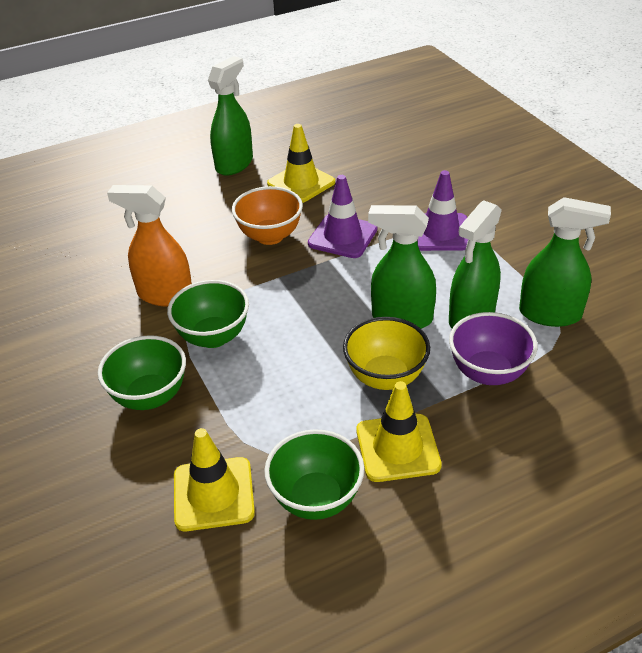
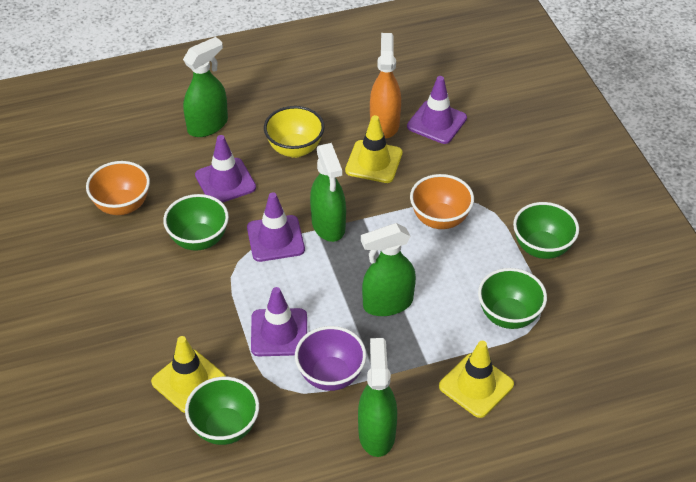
green bowl: [98,335,186,410] [167,280,249,348] [264,429,364,520] = 3 -> [163,194,229,251] [185,377,259,445] [478,268,547,329] [513,202,579,259] = 4
orange bowl: [232,186,303,245] = 1 -> [86,161,150,215] [410,174,474,229] = 2
purple traffic cone: [308,175,377,258] [417,170,468,251] = 2 -> [195,135,256,203] [247,192,305,262] [251,287,307,356] [407,76,467,144] = 4

